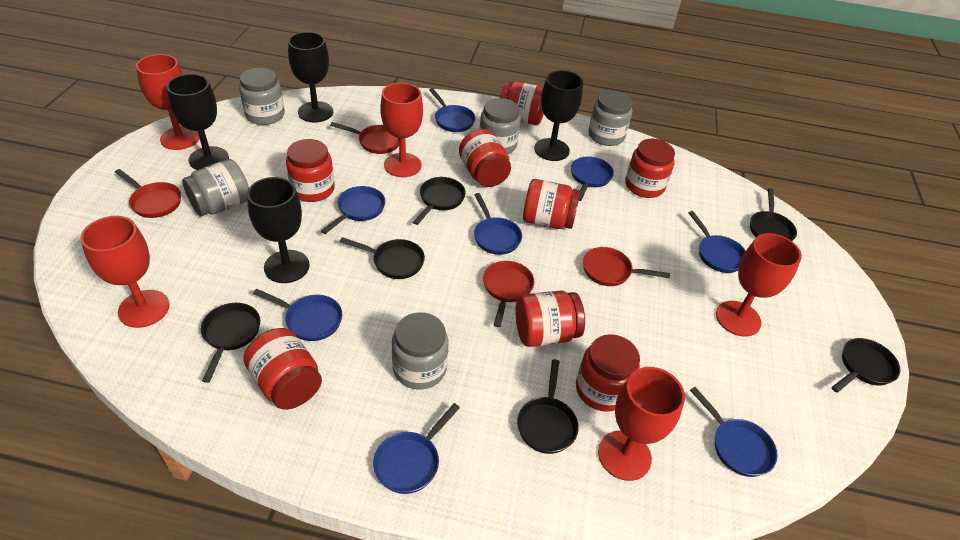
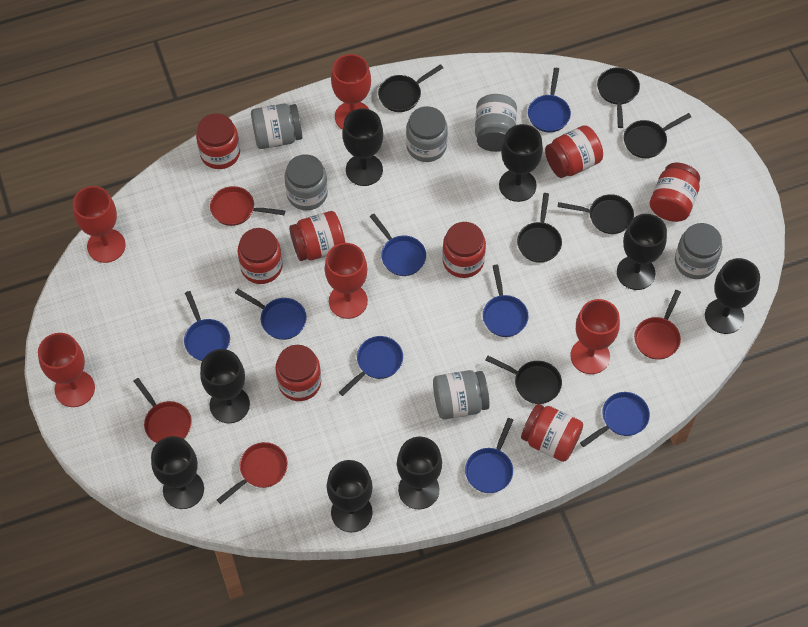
black goblet: [167,74,229,170] [247,177,310,283] [288,32,333,123] [534,70,583,161] = 4 -> [151,436,204,509] [200,349,250,423] [327,460,373,532] [342,108,383,186] [397,437,442,509] [499,124,543,202] [617,214,667,290] [705,258,760,334] = 8
grey jar: [182,159,249,216] [239,68,285,125] [392,312,448,389] [479,98,521,154] [588,90,632,146] = 5 -> [251,103,302,149] [285,154,328,210] [406,106,448,162] [433,370,490,419] [475,94,517,152] [675,223,722,279] = 6

